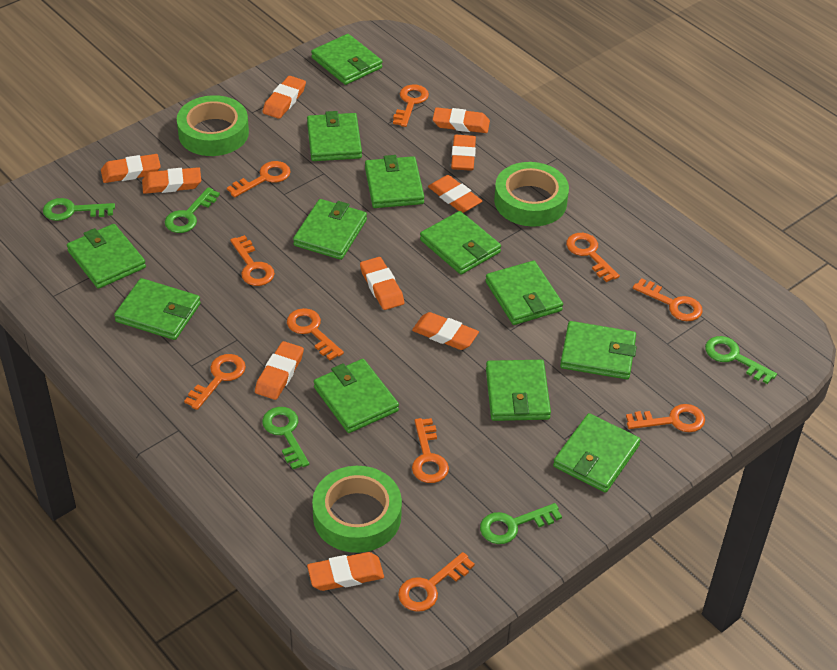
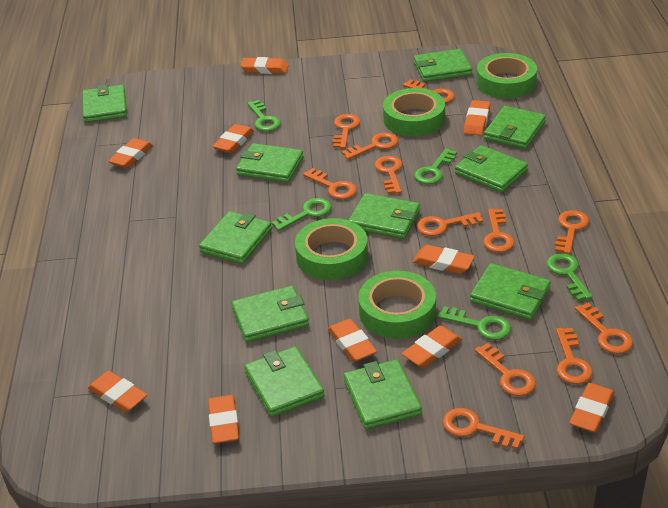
green tape: [177,95,249,156] [312,466,402,553] [494,162,569,227] = 3 -> [295,218,368,280] [359,271,436,339] [383,88,445,136] [476,53,537,98] = 4
green wallet: [67,224,146,289] [114,278,201,340] [293,199,367,260] [307,111,362,161] [311,34,383,85] [314,359,399,433] [365,155,424,208] [420,211,501,275] [485,261,563,325] [486,360,551,421] [553,413,641,493] [560,321,637,379] = 12 -> [82,84,127,123] [199,211,272,264] [232,286,309,343] [236,143,304,183] [244,346,325,417] [344,359,422,430] [349,193,420,239] [414,49,472,82] [455,145,528,193] [470,263,551,320] [484,106,546,149] = 11
orange key: [184,354,246,410] [227,161,291,198] [230,235,275,286] [287,308,344,360] [393,84,429,127] [398,552,475,612] [412,418,449,483] [566,233,620,282] [626,404,705,432] [633,278,703,321] = 10 -> [303,168,357,199] [332,114,360,149] [342,133,398,160] [374,156,402,194] [403,79,455,103] [417,212,483,236] [443,408,524,450] [475,343,536,396] [483,209,514,253] [555,210,589,254] [556,328,593,384] [575,302,633,354] = 12

